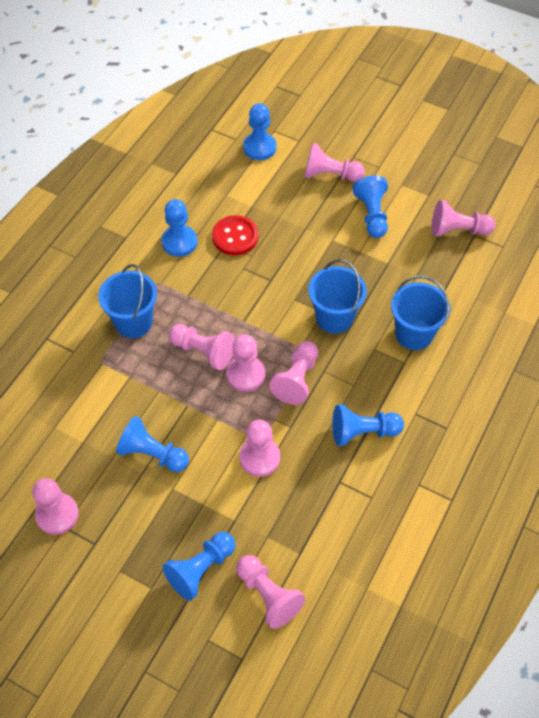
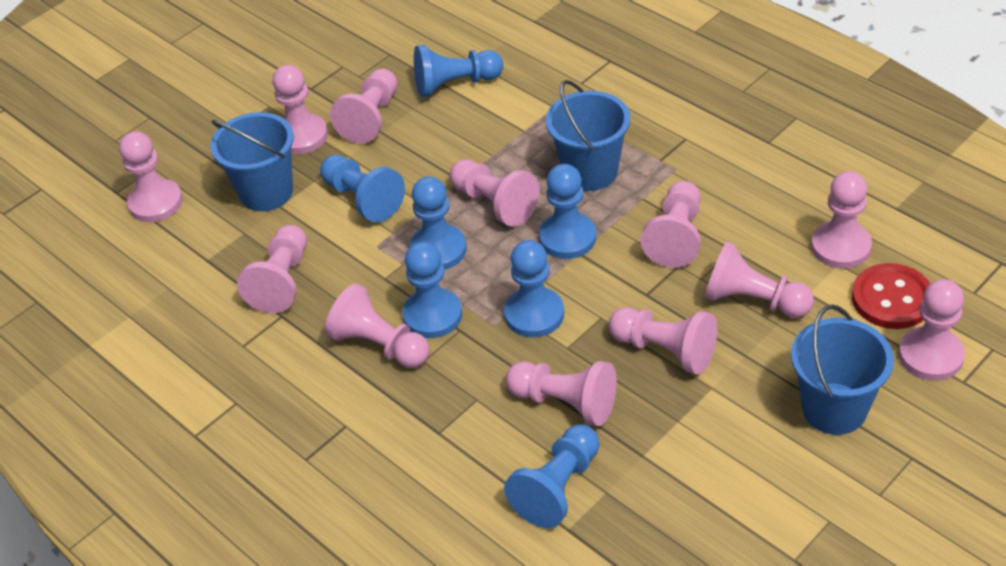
blue pawn: [116,416,189,472] [161,199,198,257] [163,532,236,601] [243,103,276,160] [332,405,404,446] [353,176,388,238] = 6 -> [320,155,405,222] [402,242,462,338] [409,176,466,270] [414,45,503,98] [504,240,564,337] [504,425,600,528] [539,164,596,259] = 7
pink pawn: [32,478,79,535] [169,324,235,370] [226,334,265,392] [236,555,305,629] [239,420,280,477] [269,341,318,405] [304,143,365,182] [432,200,496,236] = 8 -> [119,131,183,222] [237,225,307,313] [272,65,328,154] [325,283,429,368] [330,69,398,144] [450,159,540,227] [506,361,617,426] [609,307,717,375] [641,181,701,268] [705,242,814,318] [811,171,872,269] [899,279,965,381] = 12

